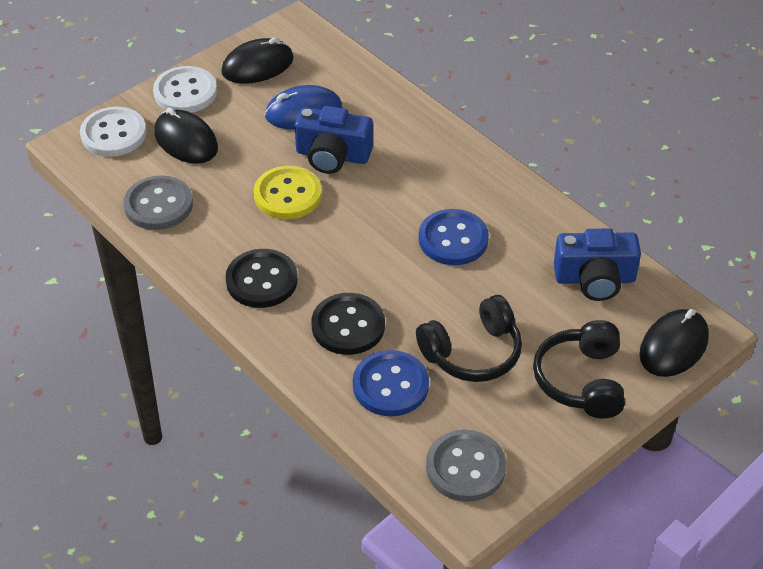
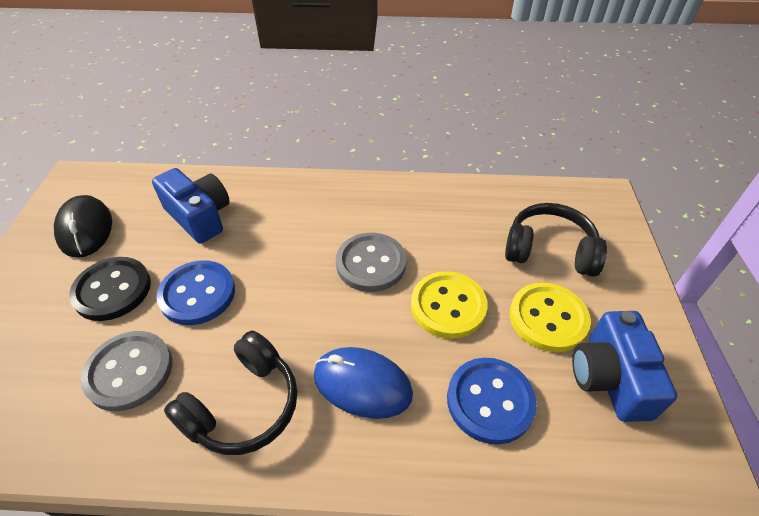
black button: [226,249,298,308] [312,293,385,355] = 2 -> [69,257,151,321] = 1
black mouse: [154,108,218,164] [221,37,294,84] [639,309,709,377] = 3 -> [54,195,112,258] = 1
white button: [80,107,146,157] [153,66,217,113] = 2 -> none = 0
yellow button: [254,166,322,219] = 1 -> [411,271,488,339] [510,283,591,352] = 2

